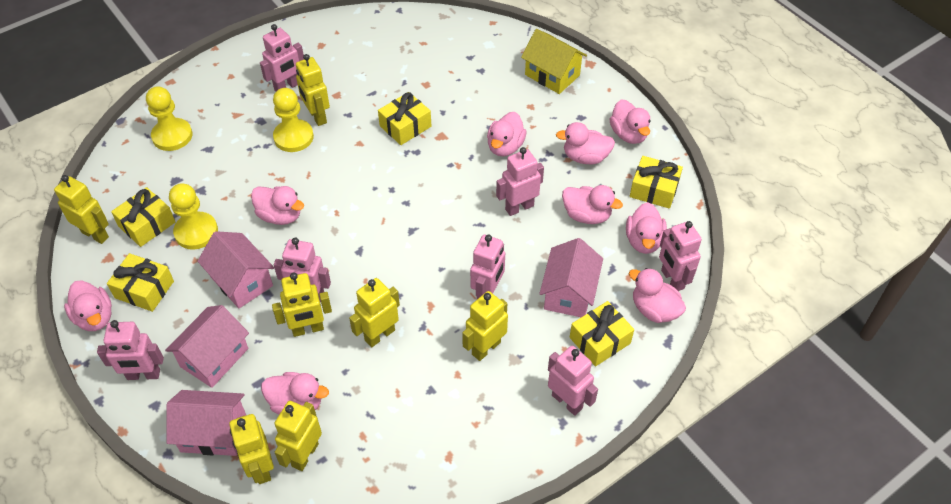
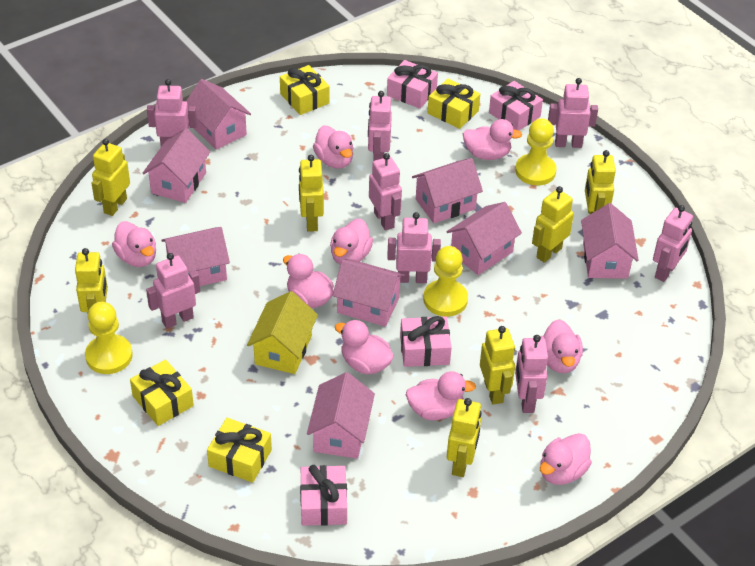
pink gift: none = 0 -> [300,465,347,526] [387,60,438,109] [400,316,452,367] [489,81,543,131] = 4
pink house: [165,305,249,388] [166,390,246,456] [198,231,274,308] [539,238,603,317] = 4 -> [143,128,210,203] [161,227,230,286] [186,79,251,150] [307,372,375,459] [332,259,405,327] [412,158,483,223] [446,202,522,275] [581,203,639,279] = 8
pink robot: [97,320,164,380] [260,24,304,91] [274,238,331,302] [470,234,505,299] [496,147,544,216] [548,346,598,416] [659,221,702,291] = 7 -> [146,253,200,329] [147,79,197,146] [368,91,392,161] [369,153,402,230] [387,212,441,283] [515,335,548,413] [548,78,598,148] [653,205,693,282] = 8
yellow gift: [107,253,174,312] [111,187,175,247] [378,92,431,145] [570,301,634,366] [630,156,683,209] = 5 -> [130,359,194,426] [207,418,272,483] [280,65,330,115] [428,78,480,129] = 4

